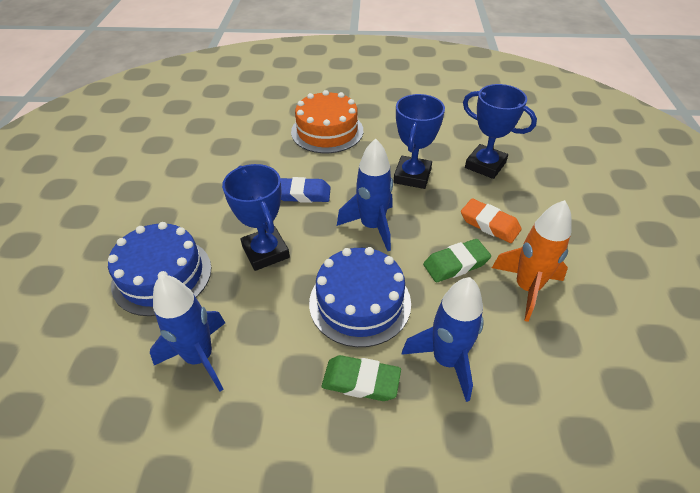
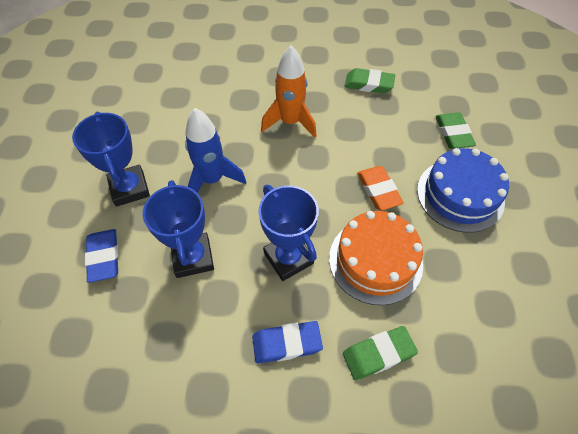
blue cake: [108,222,211,316] [309,247,411,347] = 2 -> [417,148,509,233] = 1
blue eraser: [280,177,331,203] = 1 -> [85,229,119,283] [252,321,323,363] = 2
blue rocket: [150,275,225,392] [337,138,393,251] [401,277,484,402] = 3 -> [185,108,246,193] = 1
green eraser: [322,355,401,401] [423,239,491,282] = 2 -> [343,326,418,380] [344,68,395,94] [435,112,476,149] = 3

